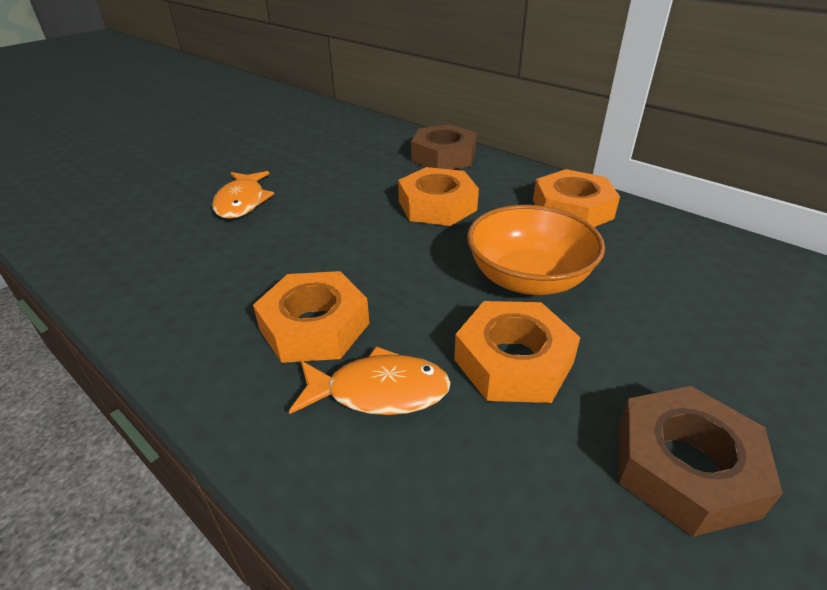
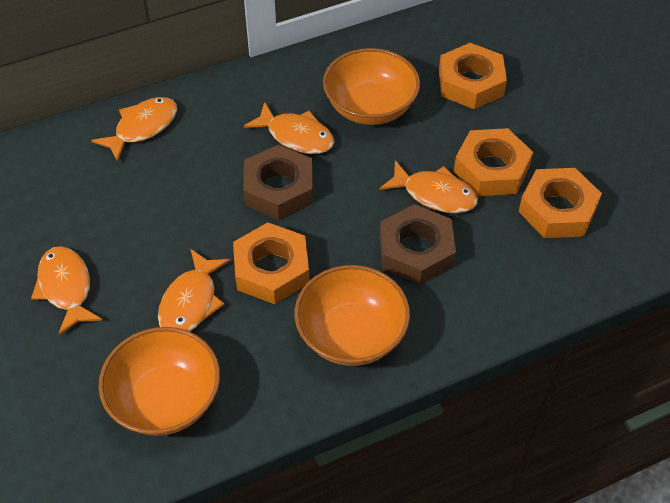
orange bowl: [467,205,605,295] = 1 -> [99,327,220,436] [295,265,410,366] [323,48,420,125] = 3
orange fish: [212,171,274,219] [289,346,451,415] = 2 -> [31,246,102,335] [91,97,177,162] [158,249,231,331] [244,102,334,154] [379,160,478,213] = 5

